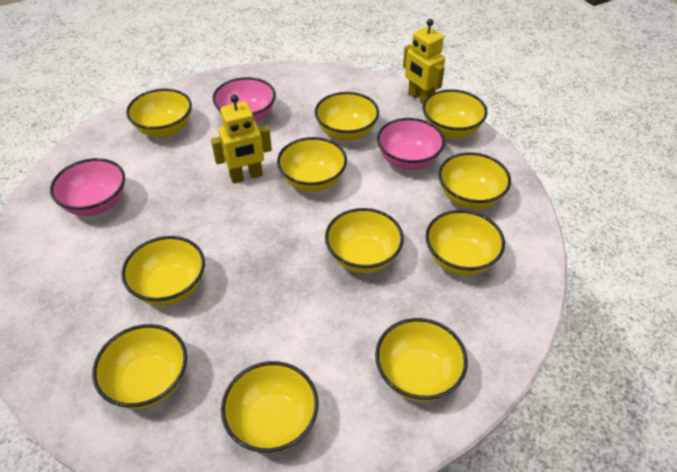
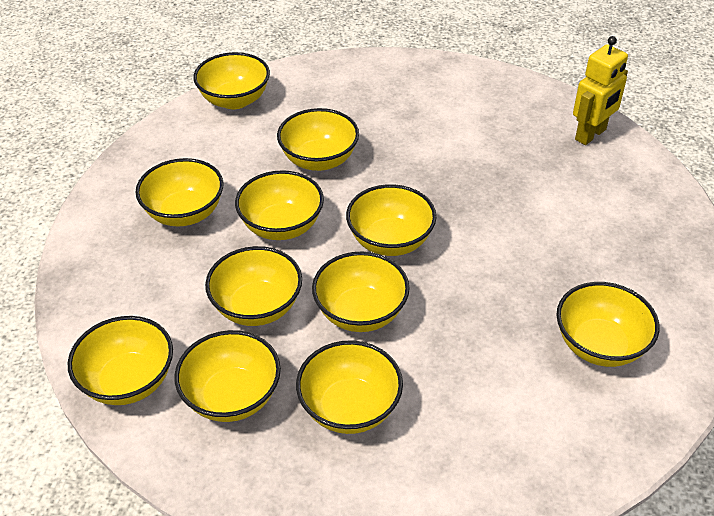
pink bowl: [50,158,125,216] [212,77,276,122] [377,118,445,170] = 3 -> none = 0
yellow robot: [211,94,272,183] [403,19,445,104] = 2 -> [573,36,628,145] = 1

